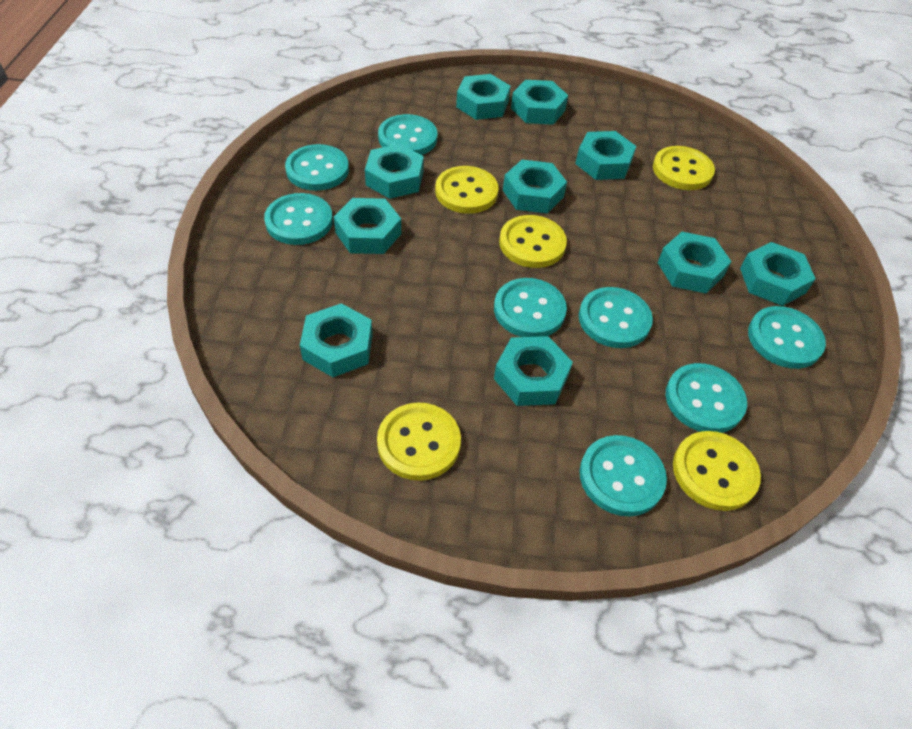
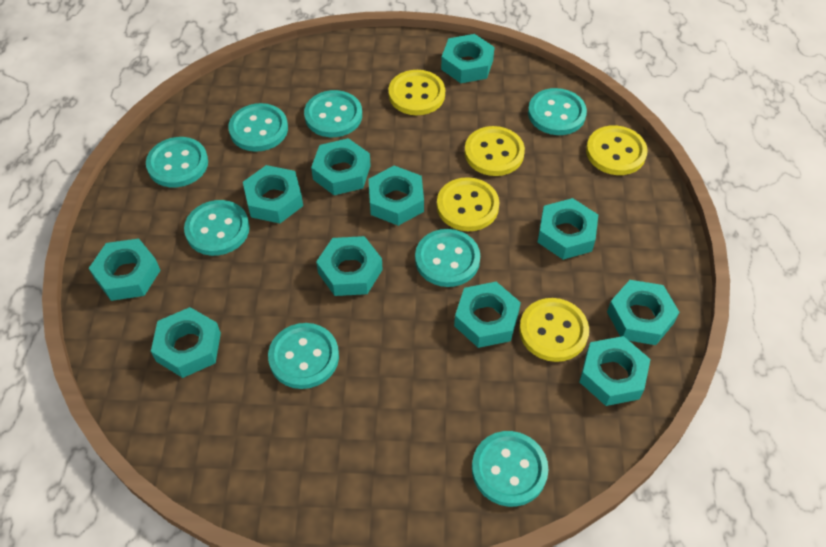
turquoise nut: [300,303,373,377] [334,198,401,254] [365,144,424,199] [456,74,511,120] [494,336,573,406] [503,160,567,213] [511,80,568,125] [575,131,636,180] [657,232,732,293] [740,242,815,306] = 10 -> [89,238,161,301] [151,307,221,378] [243,165,303,223] [311,138,371,195] [316,236,383,296] [369,166,424,226] [441,34,495,83] [454,282,521,348] [538,198,598,260] [579,336,651,406] [607,280,680,345] = 11

